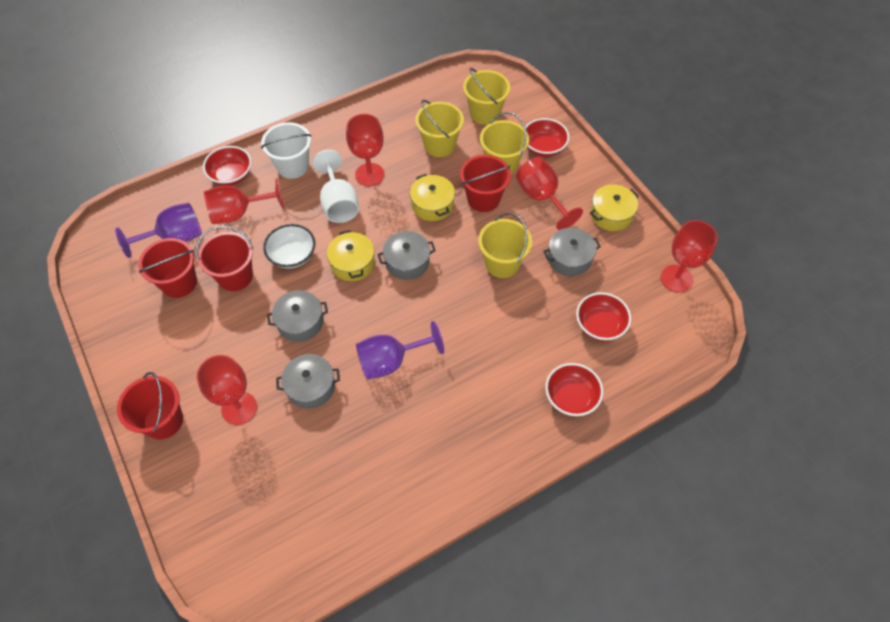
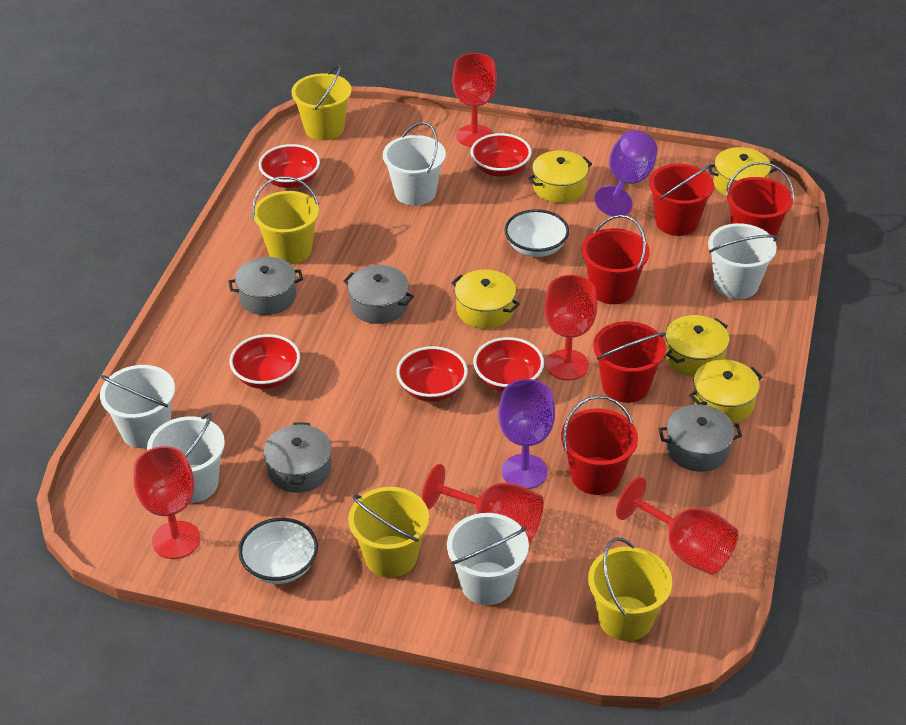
red bowl: [203,146,252,186] [525,118,570,157] [545,363,603,416] [576,292,631,341] = 4 -> [230,334,300,389] [259,144,320,188] [396,346,468,402] [471,133,531,177] [473,337,544,392] = 5
red bucket: [117,372,183,439] [138,238,197,298] [196,225,254,291] [460,155,511,212] = 4 -> [561,395,638,495] [582,215,650,304] [593,321,666,403] [649,164,714,236] [726,162,794,239] = 5
white bowl: [263,224,315,269] = 1 -> [238,518,318,584] [505,209,569,257] = 2
white bucket: [261,122,311,179] = 1 -> [100,365,175,448] [147,412,225,503] [383,122,446,206] [447,513,529,605] [708,223,777,299] = 5
white goblet: [312,150,359,223] = 1 -> none = 0
yellow pot: [327,230,375,281] [410,174,455,221] [590,184,639,231] = 3 -> [451,270,520,329] [528,150,592,203] [665,315,729,377] [689,359,762,423] [708,147,777,196] = 5

